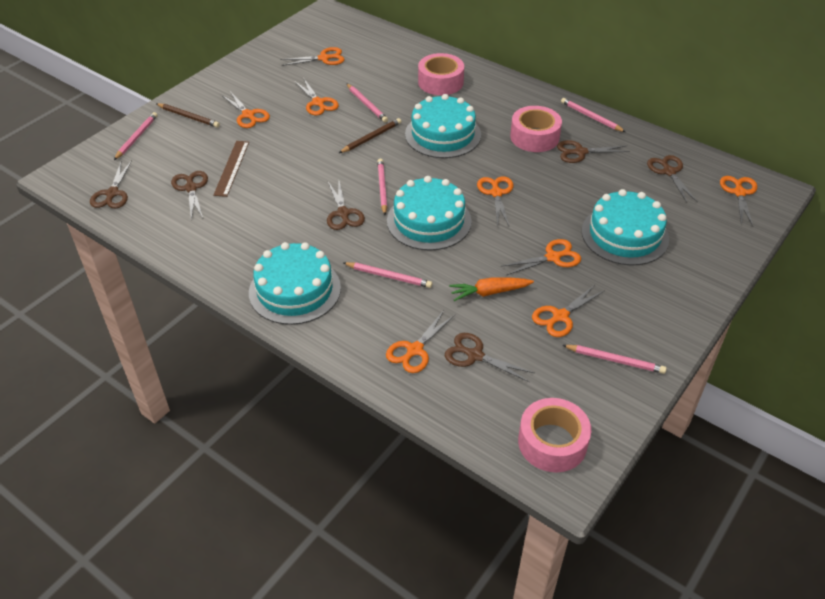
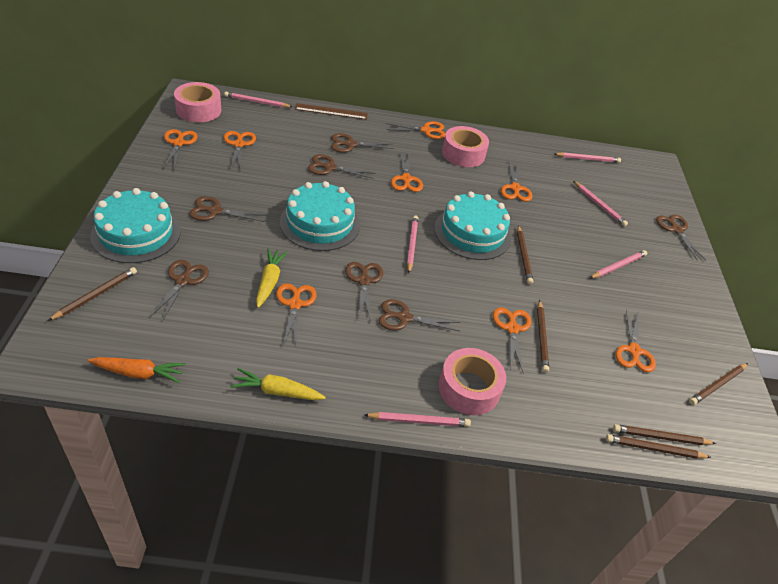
brown pencil: [156,103,220,128] [339,118,401,153] = 2 -> [48,267,137,321] [517,225,533,284] [537,300,549,373] [606,434,711,459] [613,424,716,445] [689,363,748,405] = 6
brown scissors: [90,160,132,208] [171,171,208,220] [327,181,365,230] [445,333,534,382] [557,140,630,163] [647,155,698,203] = 6 -> [149,260,209,321] [189,196,267,222] [308,154,376,179] [331,133,394,153] [345,262,383,321] [378,299,461,331] [656,214,706,261] = 7
turquoise cake: [249,242,341,325] [387,176,472,251] [405,94,481,158] [582,189,669,266] = 4 -> [90,188,181,263] [280,181,360,251] [434,191,511,260] = 3
yellow carrot: none = 0 -> [230,368,326,400] [256,248,288,308] = 2

